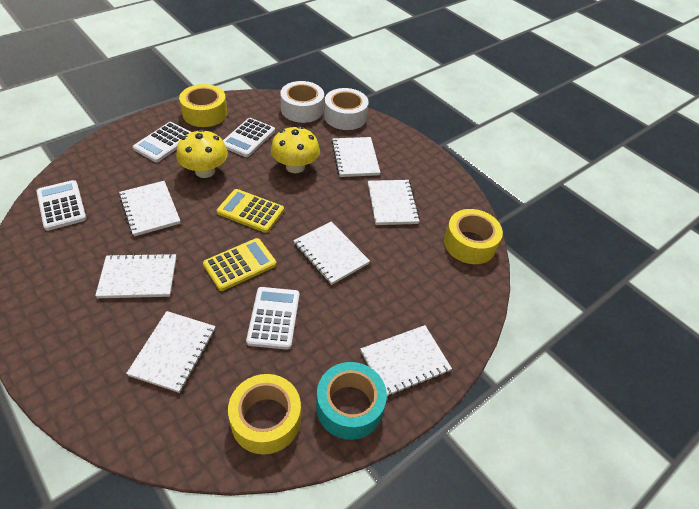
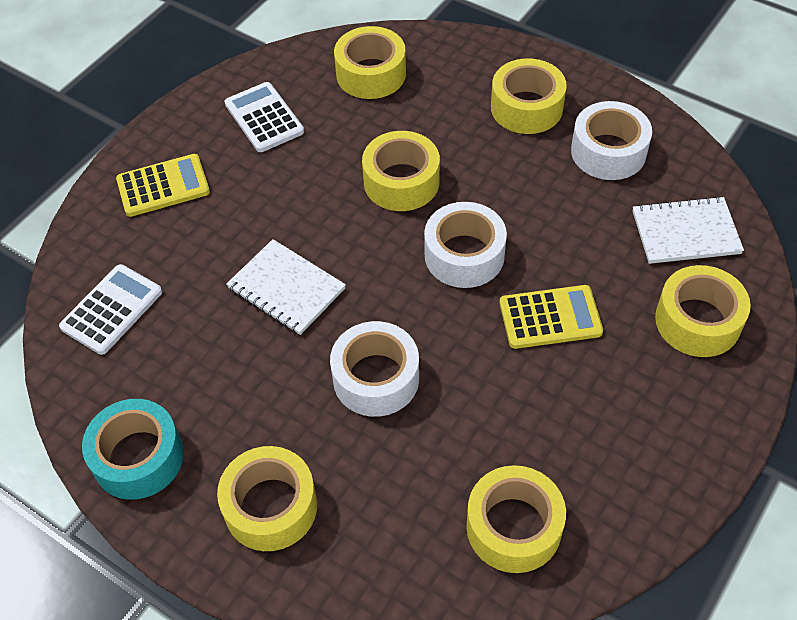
white calculator: [37,180,87,231] [133,122,191,162] [223,118,275,157] [246,287,300,350] = 4 -> [59,264,162,355] [224,82,304,152] = 2
white notebook: [95,253,176,298] [119,181,181,236] [126,311,216,393] [293,222,370,285] [331,137,381,177] [360,325,452,397] [368,180,420,225] = 7 -> [226,239,346,335] [633,196,744,264] = 2
white tape: [280,81,324,123] [324,88,369,130] = 2 -> [330,321,419,417] [424,202,507,288] [571,101,652,180] = 3
yellow mushroom: [176,129,228,178] [271,126,320,173] = 2 -> none = 0
yellow tape: [179,84,227,127] [228,374,301,454] [444,209,503,264] = 3 -> [217,446,317,551] [334,26,406,99] [362,131,440,211] [466,465,566,573] [491,58,567,134] [655,265,751,357] = 6

